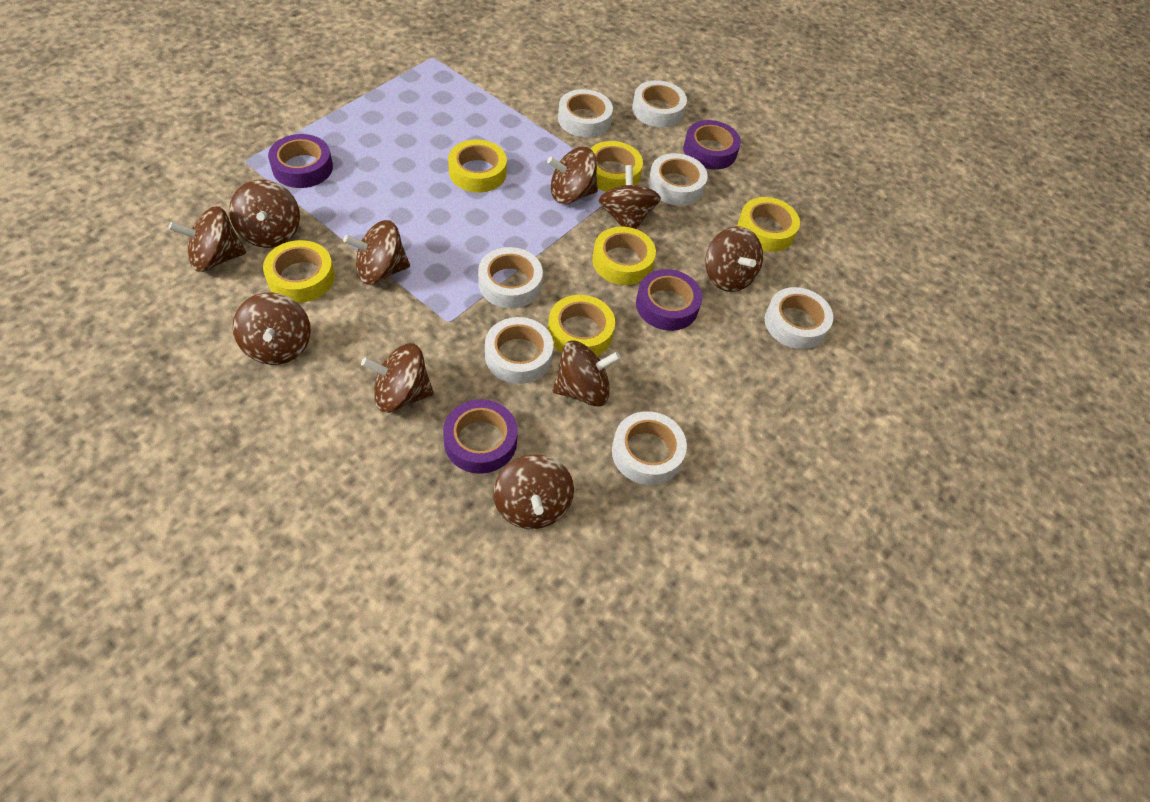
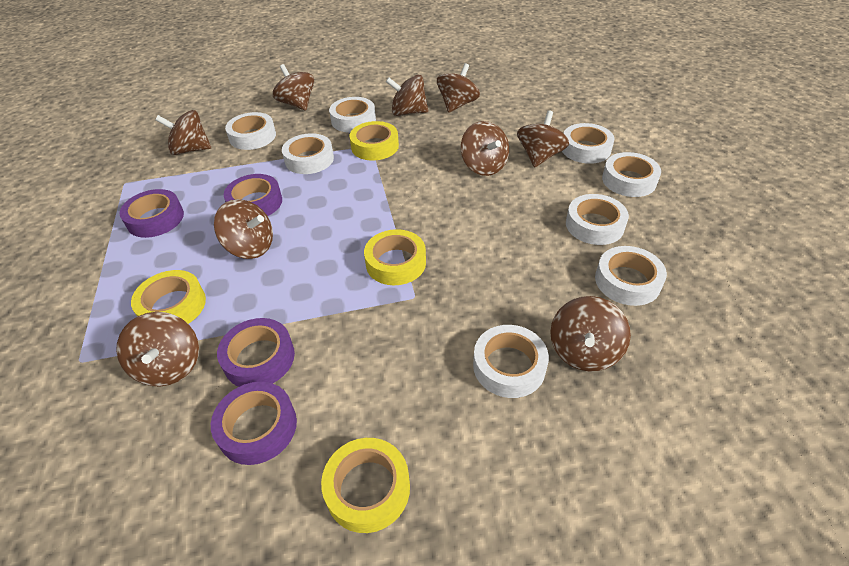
brown spinning top: [169,206,246,272] [229,180,300,248] [233,293,311,365] [343,220,410,284] [361,343,434,413] [493,454,574,529] [547,147,598,204] [553,341,621,407] [598,165,661,229] [705,226,763,292] = 10 -> [116,312,199,386] [155,110,211,155] [214,199,273,259] [273,64,314,111] [386,75,428,116] [437,63,480,113] [461,121,509,176] [517,110,569,168] [550,296,631,371] = 9
white tape: [478,247,543,308] [485,317,553,384] [558,89,613,138] [612,411,687,485] [632,80,687,128] [648,153,708,206] [765,287,833,349] = 7 -> [225,112,276,150] [282,133,334,174] [329,97,376,133] [473,325,549,398] [562,123,614,164] [566,194,629,245] [595,246,667,306] [602,152,661,197] = 8
yellow tape: [263,240,335,303] [448,140,507,193] [548,295,615,356] [590,141,643,192] [592,227,656,285] [737,197,800,252] = 6 -> [131,270,206,324] [321,438,410,533] [349,121,399,160] [364,229,426,285] = 4

